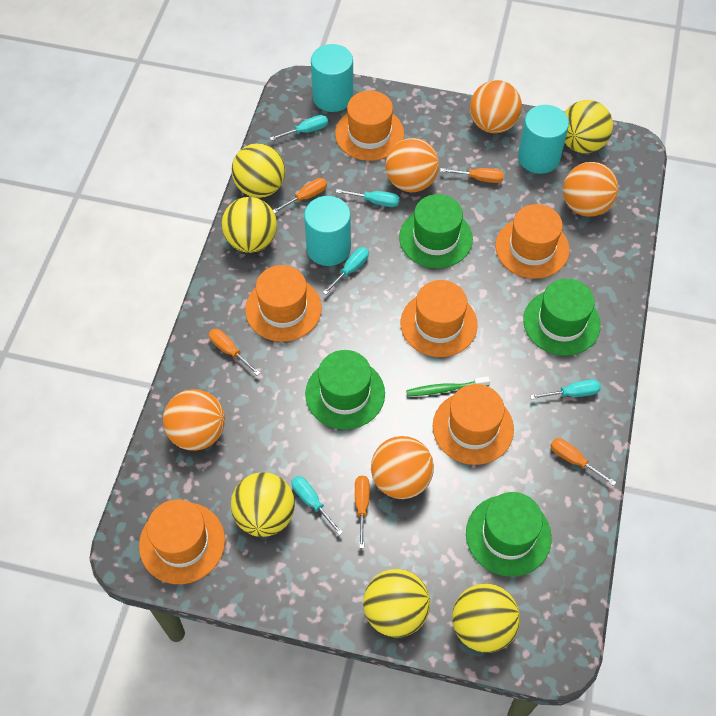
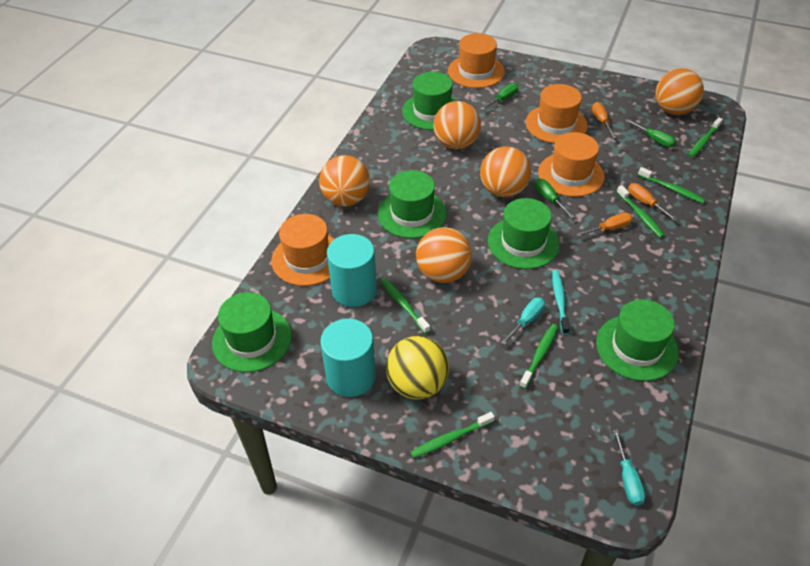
green hat: [305,350,385,430] [399,194,473,268] [466,492,552,577] [523,278,601,356] = 4 -> [212,292,292,372] [378,170,446,238] [402,72,457,130] [488,198,560,269] [596,299,679,381] = 5
green screwdriver: none = 0 -> [481,83,519,110] [535,179,574,219] [625,119,676,147] = 3
green toothbrush: [406,376,490,396] = 1 -> [381,278,430,334] [410,412,495,458] [519,324,558,389] [617,186,665,238] [638,167,706,204] [688,117,723,157] = 6
orange hat: [139,500,225,584] [245,265,322,342] [335,90,404,161] [401,280,478,357] [433,384,514,465] [495,204,570,279] = 6 -> [271,214,334,286] [448,33,505,88] [526,84,588,143] [538,132,605,197] = 4
orange screwdriver: [209,329,260,376] [273,178,327,213] [355,476,370,548] [440,168,504,183] [550,438,616,486] = 5 -> [576,213,633,237] [592,102,616,139] [628,183,677,221] = 3
turquoise cylinder: [304,196,351,266] [311,44,353,112] [518,105,569,174] = 3 -> [320,319,376,397] [327,234,377,307] = 2
turquoise screwdriver: [270,115,328,141] [291,476,343,535] [323,247,369,295] [336,189,399,207] [530,379,601,400] = 5 -> [501,297,545,345] [613,429,645,506] = 2
turquoise toothbrush: none = 0 -> [552,270,570,335] = 1
yellow ball: [222,197,277,253] [231,143,285,198] [231,472,295,537] [363,569,430,638] [452,583,520,653] [564,100,613,153] = 6 -> [386,336,449,400] = 1

